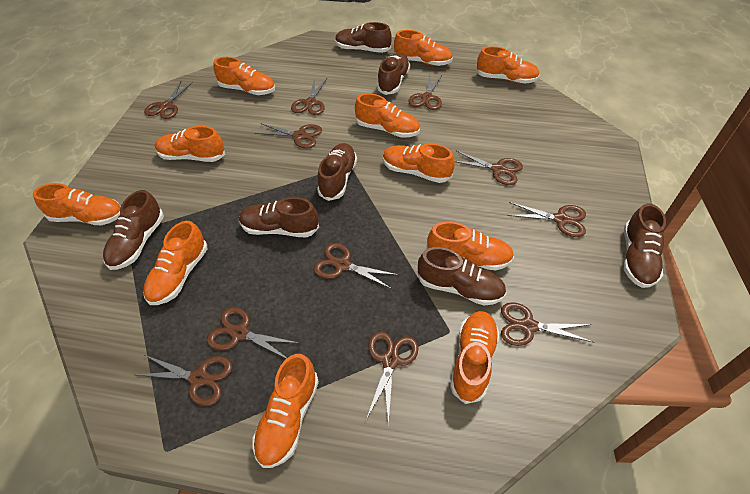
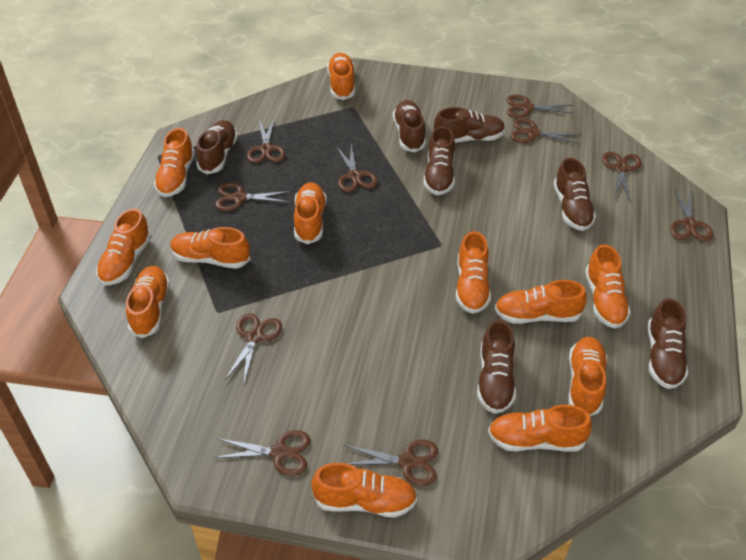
brown scissors: [135,355,233,406] [144,82,193,119] [207,307,298,359] [255,123,322,148] [291,78,327,115] [314,243,398,289] [366,331,419,425] [408,74,443,110] [455,150,523,185] [501,302,594,346] [507,202,586,237] = 11 -> [213,430,310,476] [215,183,291,211] [225,313,282,383] [247,119,285,163] [336,143,378,192] [344,439,438,486] [506,95,574,118] [510,118,582,144] [602,152,642,201] [670,188,713,242] = 10
orange shoe: [33,183,121,225] [143,221,207,305] [155,126,225,162] [213,57,275,95] [253,354,319,468] [355,93,420,138] [383,143,455,183] [394,30,453,66] [426,222,514,271] [450,311,500,404] [476,46,540,84] = 11 -> [96,208,152,285] [126,266,170,338] [154,128,195,197] [170,227,251,269] [294,182,327,244] [311,463,417,518] [327,53,355,100] [456,231,491,314] [488,405,592,452] [495,280,587,324] [569,337,607,416] [585,244,631,329] = 12

